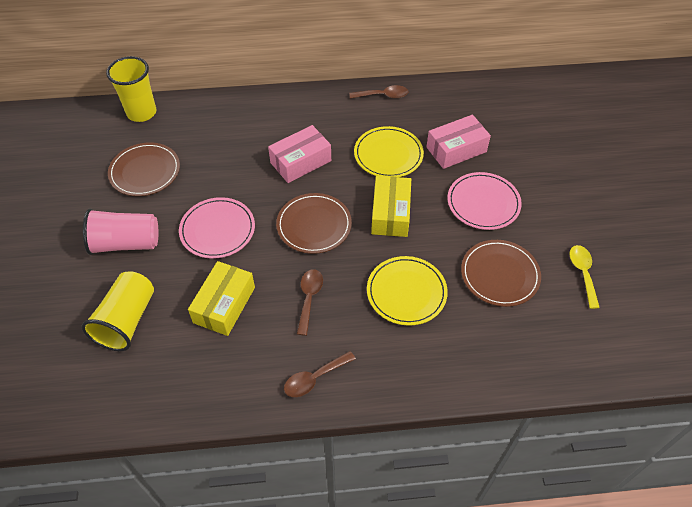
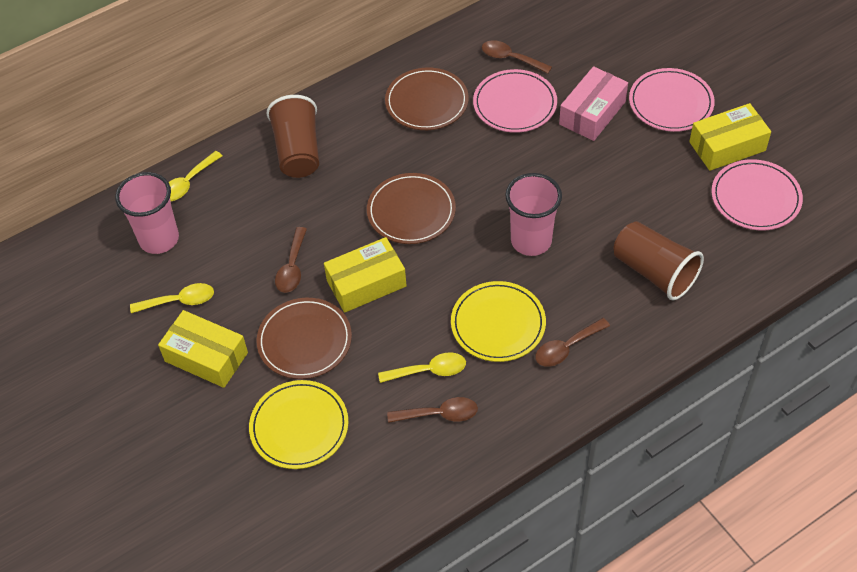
brown cup: none = 0 -> [266,95,319,178] [613,221,704,301] = 2
brown spoon: [284,351,356,397] [297,269,323,336] [349,85,408,99] = 3 -> [275,227,307,293] [387,397,478,423] [482,40,552,73] [535,318,610,367] = 4
pink box: [268,125,331,183] [426,115,491,169] = 2 -> [559,66,628,141] = 1
pink cup: [83,209,158,255] = 1 -> [115,172,179,254] [505,173,562,256] = 2
pink plate: [179,197,255,259] [447,172,522,230] = 2 -> [473,69,557,133] [629,68,715,132] [711,159,803,230] = 3
yellow box: [188,261,255,336] [371,176,411,237] = 2 -> [158,310,248,388] [324,237,407,313] [689,103,771,171] = 3
yellow cup: [81,271,154,351] [106,56,156,122] = 2 -> none = 0
yellow spoon: [569,245,600,309] = 1 -> [130,283,214,313] [169,151,222,201] [378,352,466,383] = 3

